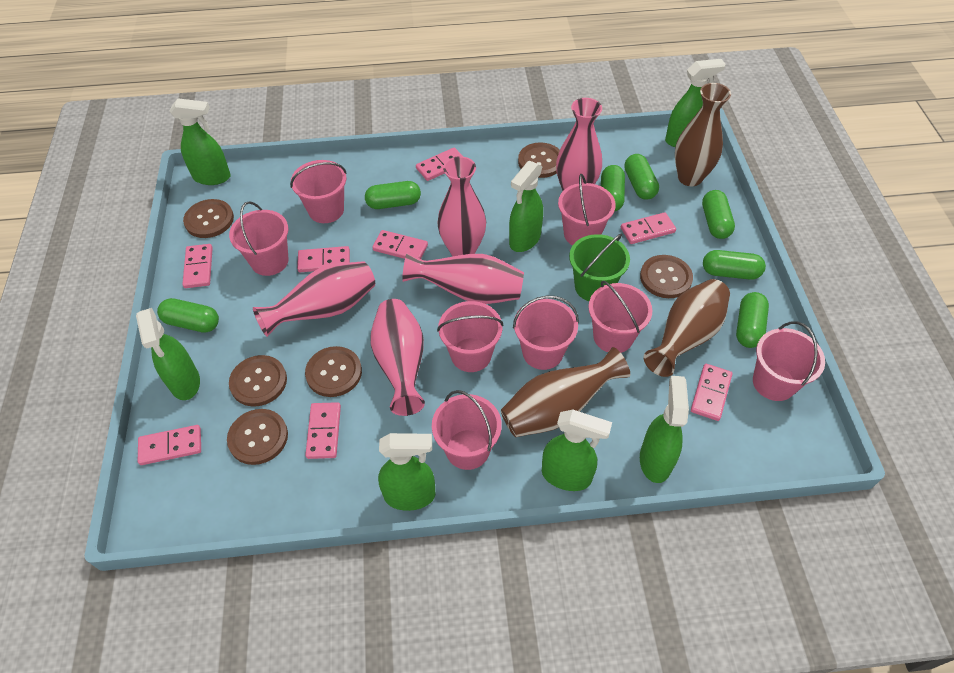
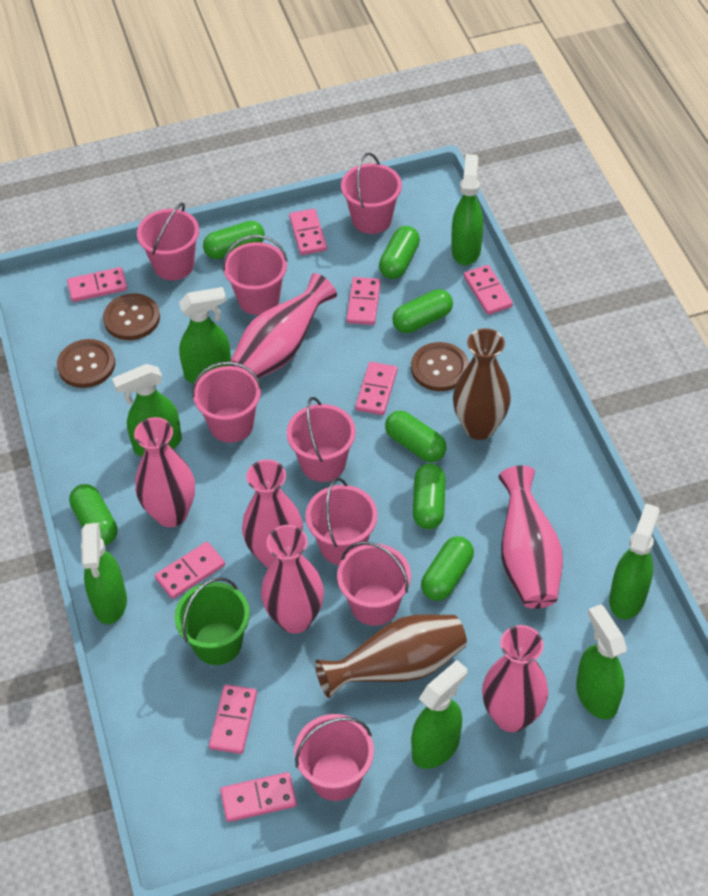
brown button: [183,199,234,238] [227,409,288,465] [229,355,287,407] [305,346,362,397] [518,142,560,178] [640,255,693,298] = 6 -> [57,339,115,388] [103,293,160,340] [411,342,469,391] = 3
brown vase: [501,347,630,437] [644,279,730,377] [675,83,731,186] = 3 -> [315,614,467,698] [453,328,511,440] = 2
pink vase: [253,261,375,337] [371,299,425,416] [402,251,524,304] [437,156,486,256] [556,98,602,191] = 5 -> [134,417,195,527] [230,273,337,379] [242,459,303,568] [261,525,324,634] [482,625,548,732] [498,465,563,609] = 6

